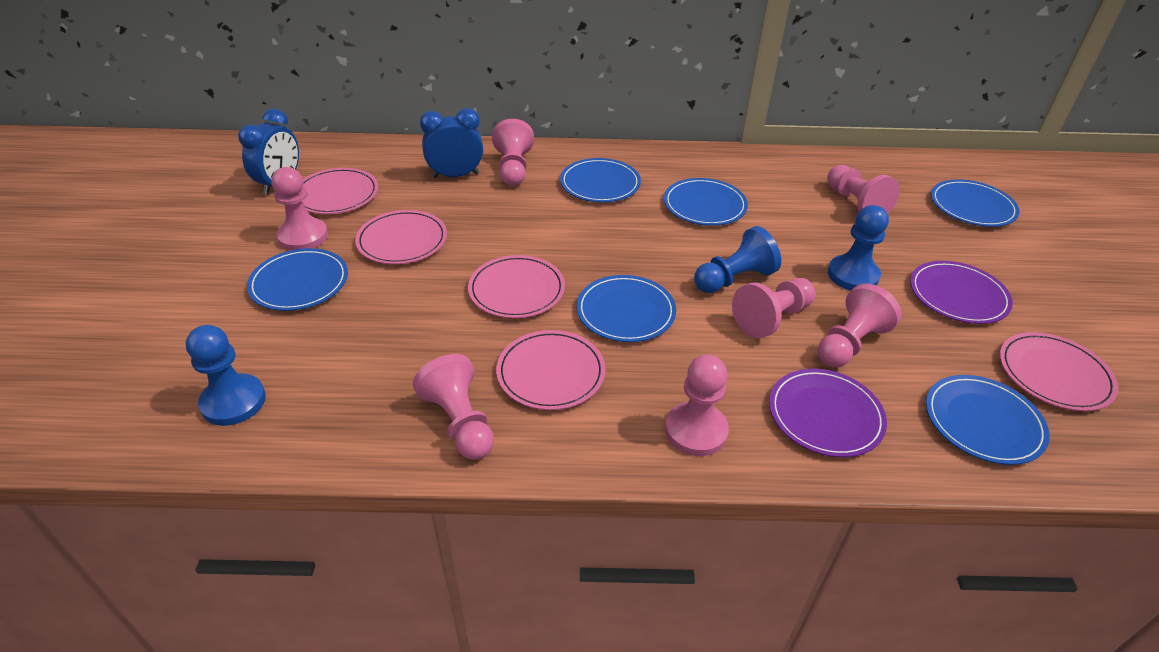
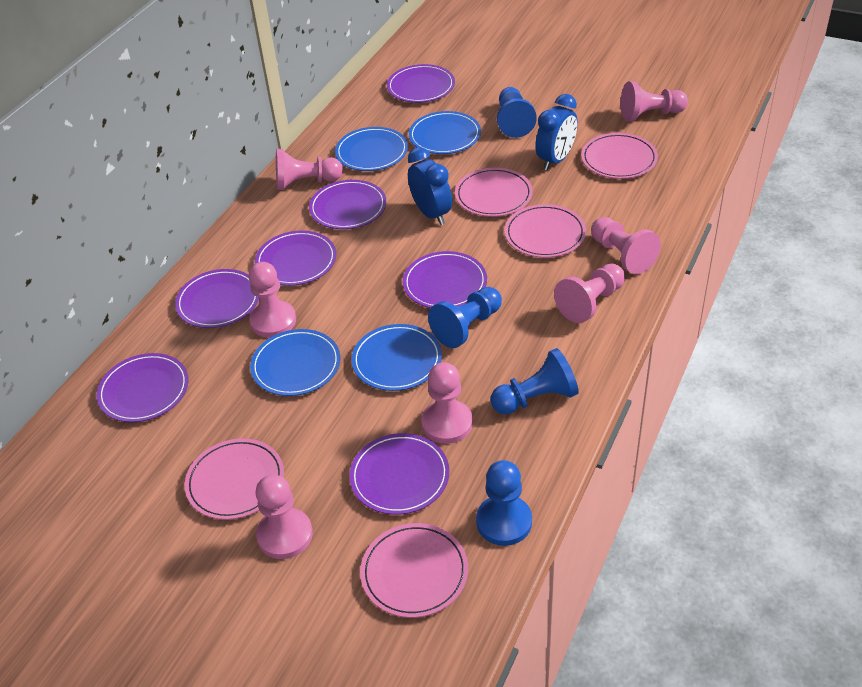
blue pawn: [186,325,266,426] [694,226,781,293] [828,205,889,290] = 3 -> [428,287,502,348] [476,460,532,546] [491,348,579,415] [497,87,537,138] = 4
blue plate: [247,248,348,311] [560,158,641,202] [576,275,676,342] [664,178,748,226] [926,375,1050,465] [931,179,1020,227] = 6 -> [250,329,340,396] [335,127,408,171] [352,324,442,391] [409,111,481,154] = 4
purple plate: [769,369,887,457] [910,261,1013,324] = 2 -> [97,353,189,422] [175,269,259,328] [255,230,336,286] [309,180,386,229] [349,433,449,515] [387,64,455,103] [403,251,487,308] = 7

